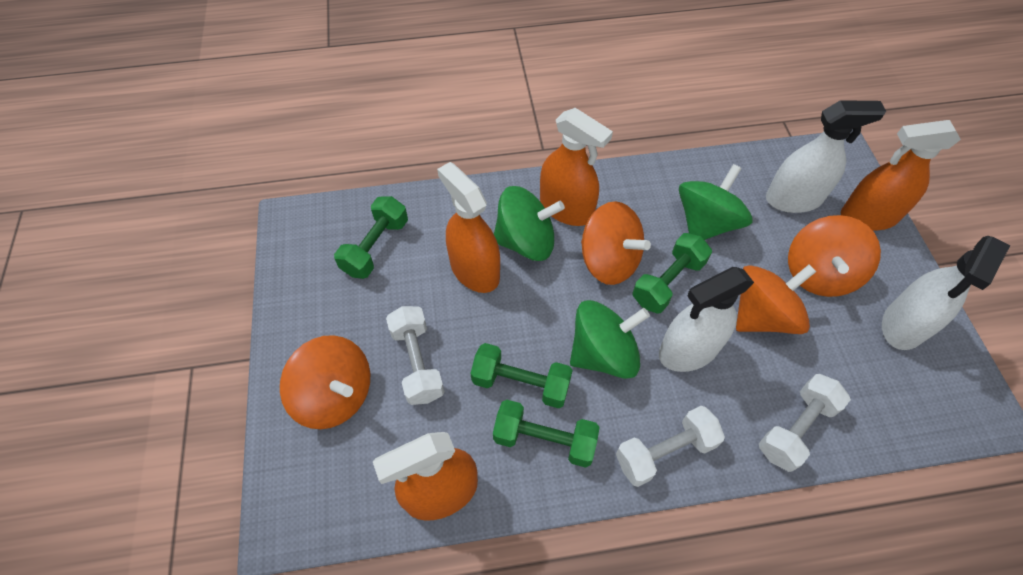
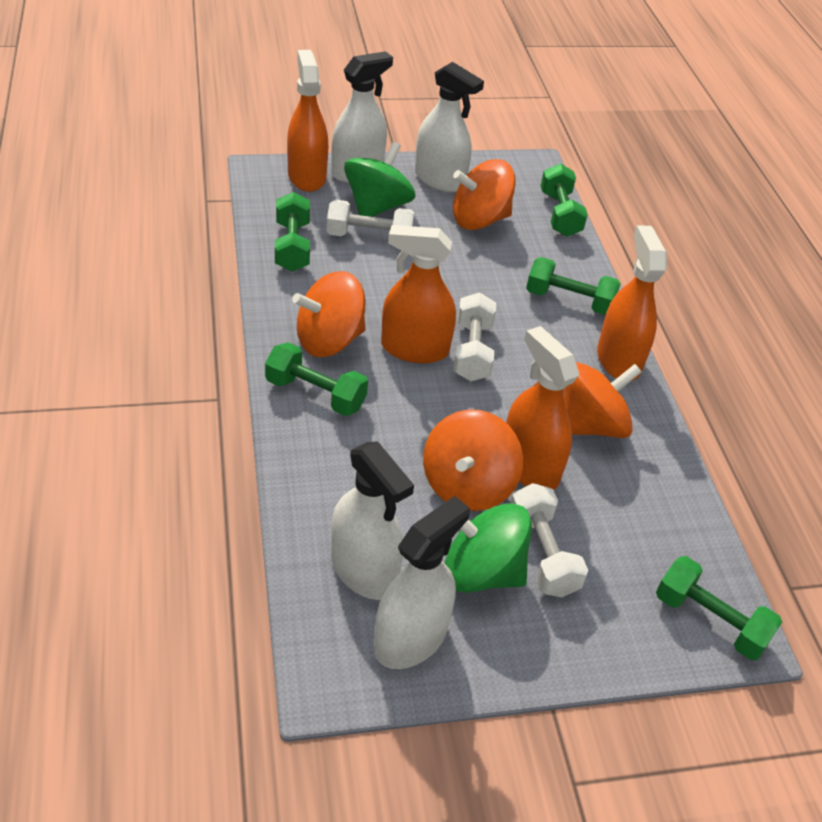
green dumbbell: [334,196,408,279] [470,343,573,409] [493,400,600,468] [633,233,712,313] = 4 -> [265,342,368,416] [275,192,310,272] [526,257,621,315] [541,163,588,237] [656,556,782,660] = 5
green spinning top: [494,186,565,261] [570,300,650,379] [679,164,753,240] = 3 -> [344,142,416,217] [445,503,532,593] = 2
white spray bottle: [659,267,754,372] [766,100,886,213] [882,236,1010,350] = 3 -> [331,51,393,183] [331,441,414,600] [374,496,470,669] [415,62,484,192] = 4

